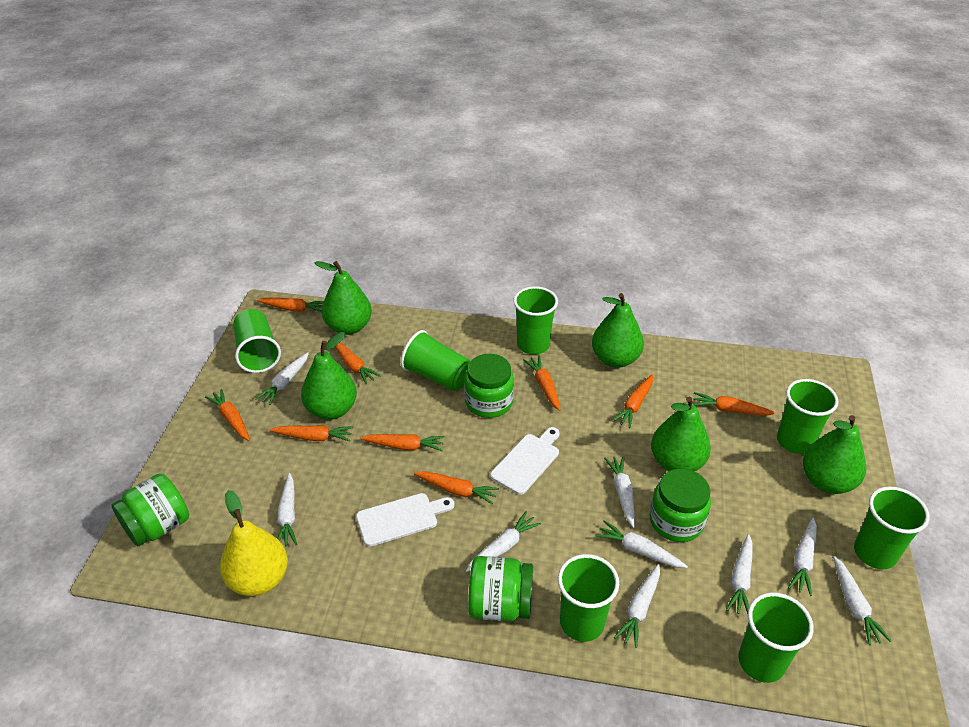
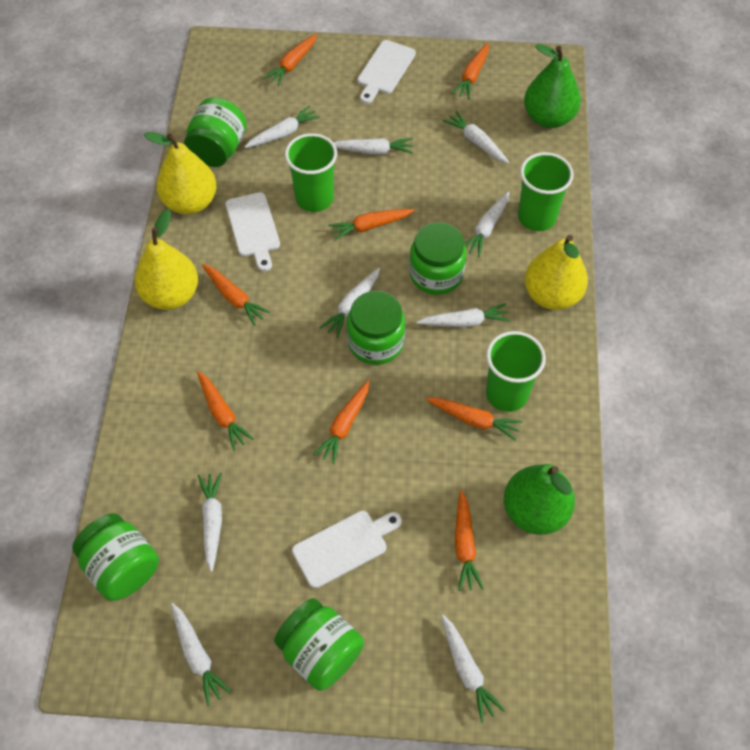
green cup: [233,309,281,373] [401,330,471,391] [513,286,558,355] [558,554,619,642] [739,592,813,683] [777,379,839,454] [854,486,930,569] = 7 -> [285,133,337,212] [486,331,546,412] [518,152,574,231] = 3
green jar: [112,473,189,546] [464,354,514,418] [468,556,533,621] [650,469,711,542] = 4 -> [72,513,159,601] [184,97,247,167] [274,598,364,691] [347,291,406,365] [409,222,467,295] = 5
green pear: [301,332,357,420] [315,261,372,335] [592,293,644,368] [651,397,711,471] [803,415,866,494] = 5 -> [504,464,575,535] [524,44,581,128] = 2
orange carrot: [205,389,250,441] [257,298,324,312] [270,425,353,442] [335,343,381,384] [361,434,445,451] [414,471,499,504] [523,356,561,411] [612,374,653,428] [693,392,776,416] = 9 -> [197,371,254,451] [202,264,270,326] [264,34,317,86] [313,381,369,464] [328,209,415,241] [426,397,523,441] [451,43,489,99] [455,490,484,591] = 8
white cutting board: [356,493,455,547] [490,427,560,495] = 2 -> [225,192,280,271] [292,511,402,588] [358,40,416,104] = 3
yellow pear: [220,490,288,596] = 1 -> [135,209,198,310] [144,132,217,214] [525,235,588,310] = 3

